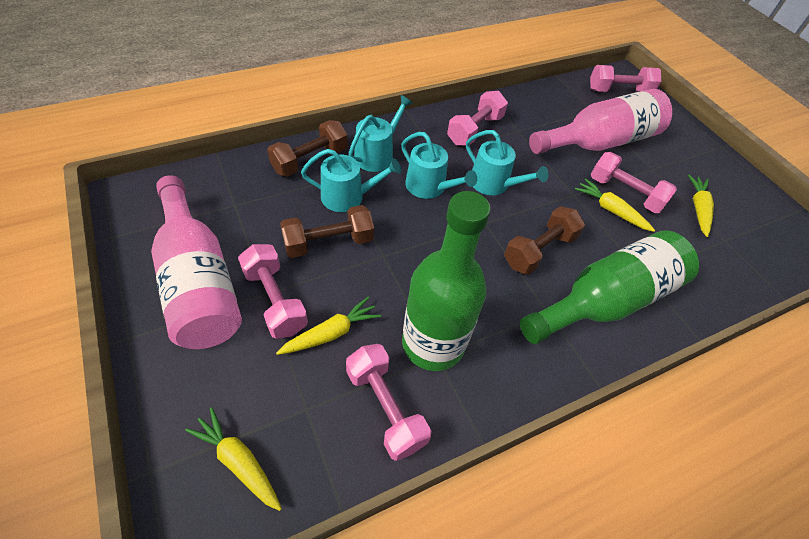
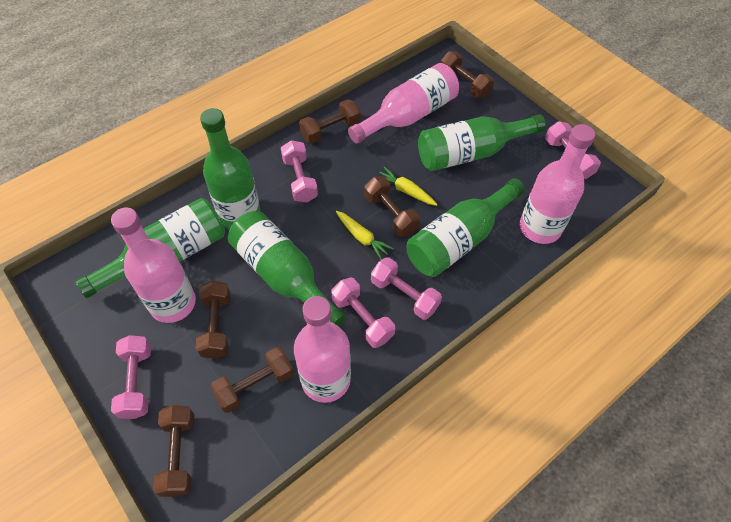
brown dumbbell: [267,120,348,177] [280,205,374,258] [504,206,585,275] = 3 -> [153,405,194,497] [196,281,230,359] [210,347,294,413] [299,99,360,144] [364,176,420,237] [441,51,494,98] = 6
green bottle: [402,191,491,371] [520,230,699,344] = 2 -> [75,198,225,298] [200,108,260,229] [228,211,346,327] [407,178,525,277] [418,115,546,171] = 5
pink bottle: [151,175,242,349] [529,89,672,154] = 2 -> [111,208,196,323] [294,296,351,403] [348,63,459,144] [520,124,595,244] = 4
turquoise watering can: [301,149,402,212] [349,95,413,172] [401,132,477,199] [466,130,548,195] = 4 -> none = 0
yellow carrot: [185,407,282,511] [276,297,381,355] [575,178,655,232] [688,175,714,237] = 4 -> [336,211,394,260] [379,167,438,206] = 2

